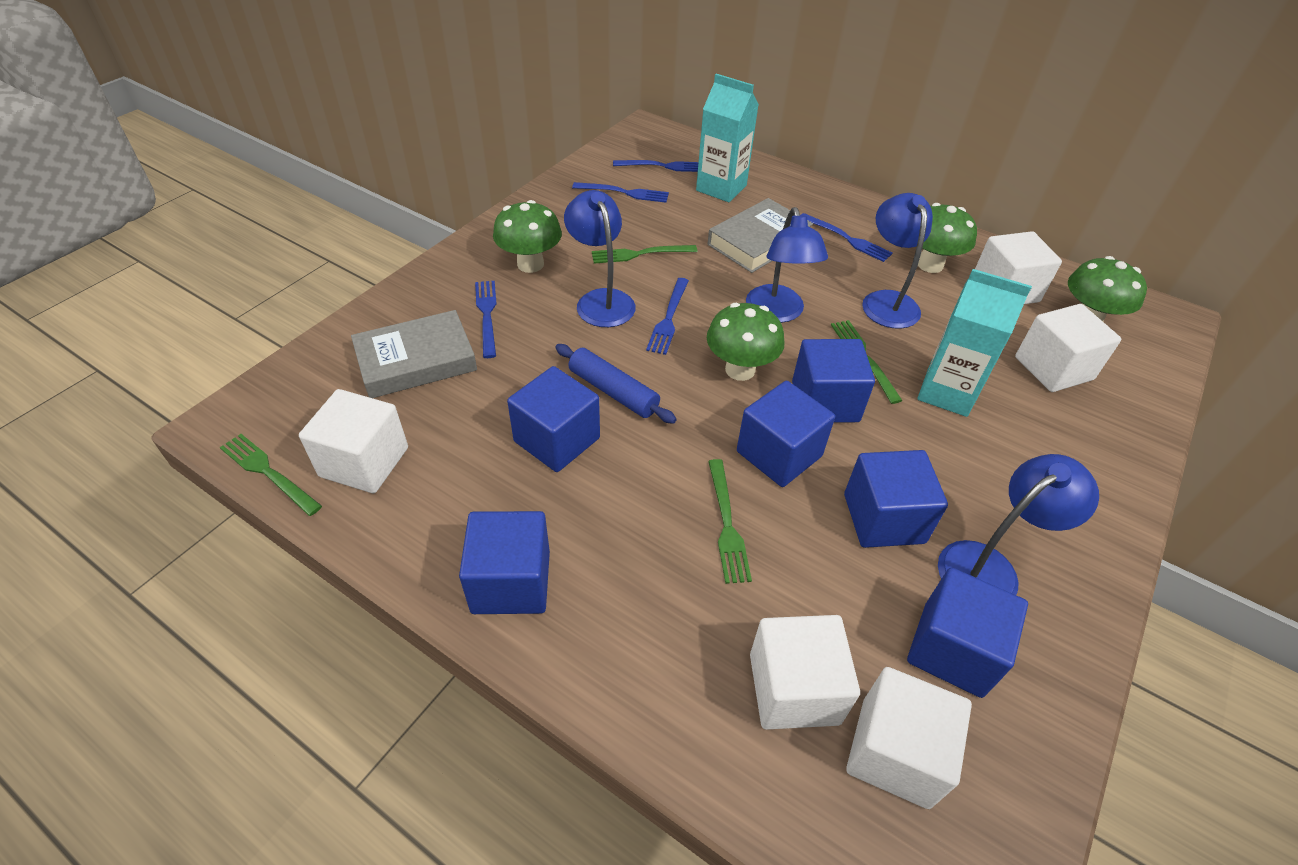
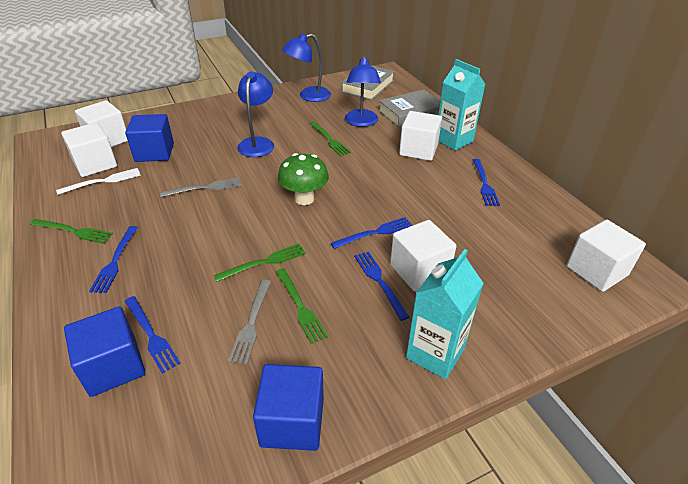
blue cube: [459,511,550,614] [507,366,600,472] [737,381,835,487] [792,339,875,423] [844,450,948,548] [907,568,1028,698] = 6 -> [64,306,145,397] [125,114,174,162] [253,364,324,451] = 3
blue lamp: [564,190,636,327] [746,207,828,323] [862,193,933,329] [938,454,1099,595] = 4 -> [237,71,274,157] [282,33,331,102] [345,55,381,127] = 3
blue rolling pin: [555,344,677,424] = 1 -> none = 0
green mushroom: [493,200,562,273] [707,303,785,381] [918,203,977,273] [1068,256,1147,322] = 4 -> [278,153,329,205] = 1
grey fork: none = 0 -> [160,177,242,197] [228,280,271,364] = 2
white fork: none = 0 -> [56,168,141,195] = 1

